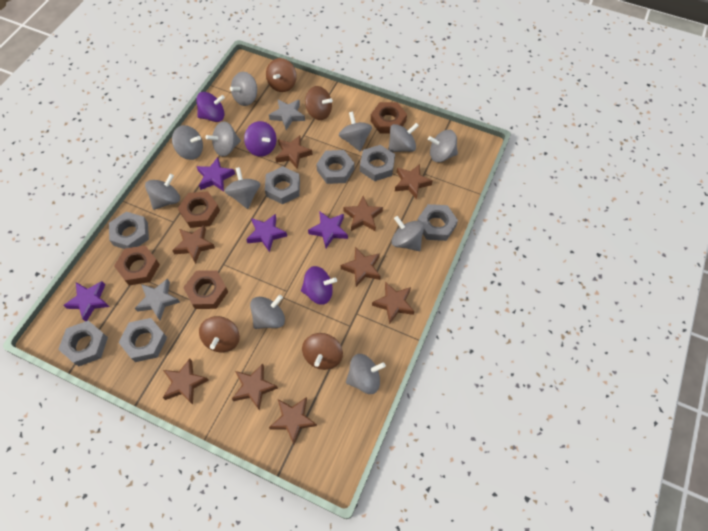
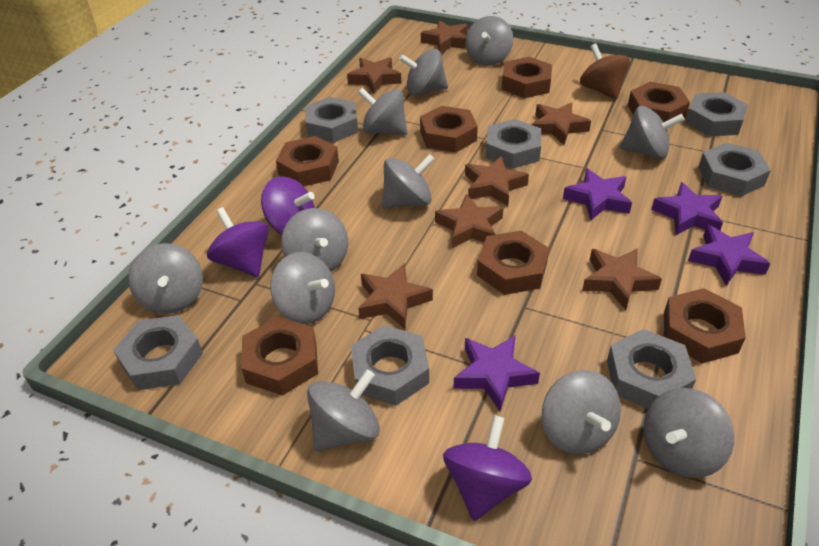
brown nut: [114,245,160,286] [178,191,220,228] [183,270,228,309] [371,102,407,133] = 4 -> [241,317,318,395] [276,136,339,186] [420,106,478,153] [477,231,549,295] [502,57,552,98] [628,82,690,122] [664,288,746,364] = 7
brown spinning top: [199,316,240,352] [266,58,297,92] [302,333,343,370] [305,86,333,120] = 4 -> [580,43,630,100] = 1
brown star: [163,358,209,405] [172,225,215,264] [232,363,278,411] [269,397,317,444] [275,135,313,169] [341,247,381,287] [344,196,383,231] [372,282,414,324] [395,164,433,200] = 9 -> [347,57,401,94] [358,263,433,329] [421,20,468,53] [435,194,503,248] [465,156,529,206] [531,102,591,145] [582,248,662,310] = 7
grey star: [135,279,180,320] [269,99,305,130] = 2 -> none = 0

